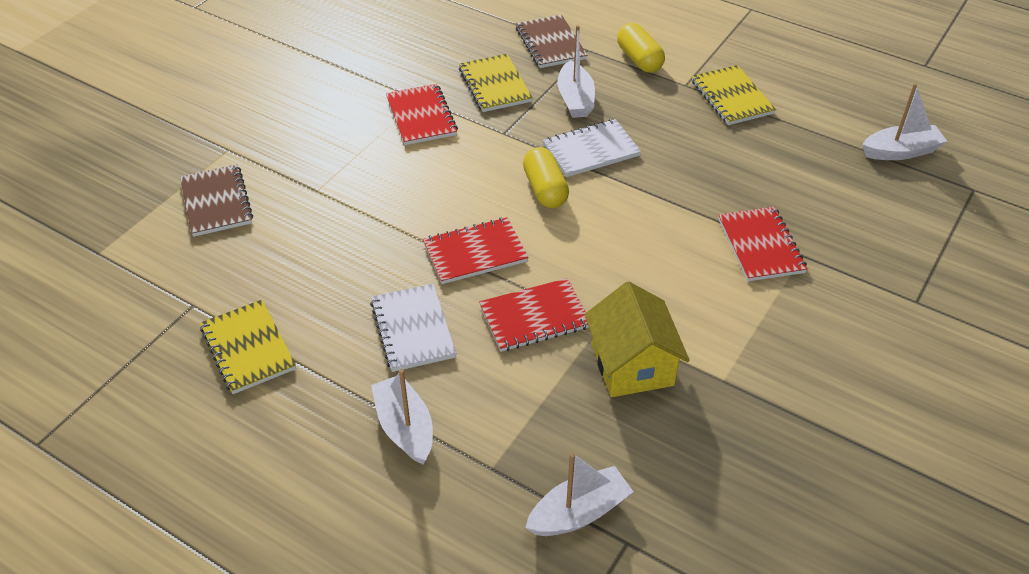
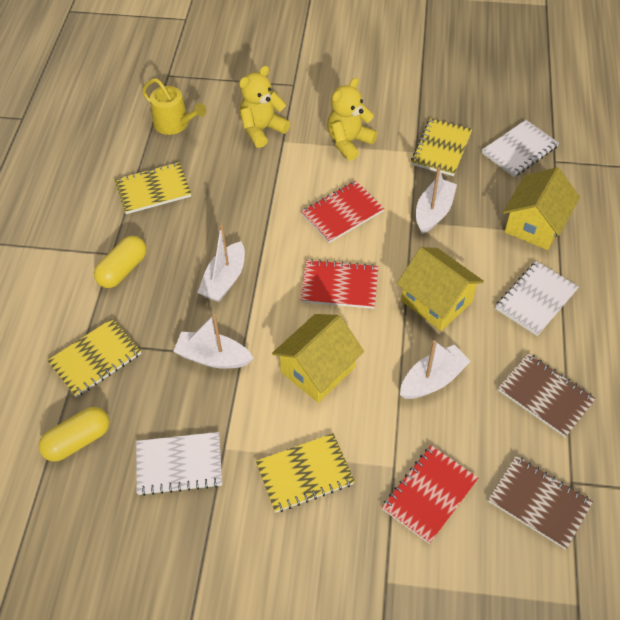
red notebook: [386,84,458,145] [423,217,528,284] [479,278,589,352] [718,207,807,281] = 4 -> [300,259,378,309] [301,181,384,243] [382,445,478,544] = 3
white notebook: [370,284,456,372] [543,119,641,177] = 2 -> [136,432,222,496] [482,120,559,177] [495,261,579,336] = 3
yellow house: [585,281,690,397] = 1 -> [272,314,364,403] [397,247,484,331] [503,167,580,250] = 3
yellow notebook: [200,300,296,394] [459,54,533,112] [692,65,776,125] = 3 -> [47,318,141,397] [114,162,191,214] [256,433,355,513] [411,118,472,176] = 4
yellow teddy bear: none = 0 -> [239,66,290,148] [327,78,378,161] = 2
yellow watering can: none = 0 -> [142,78,206,135] = 1

